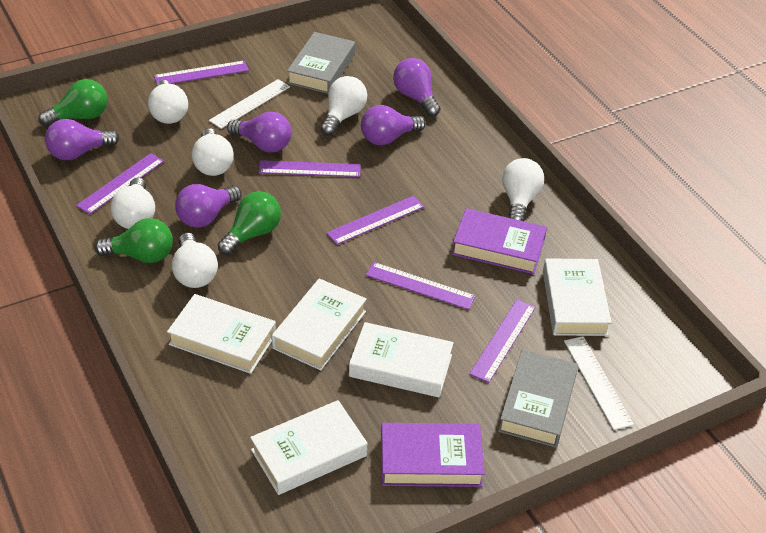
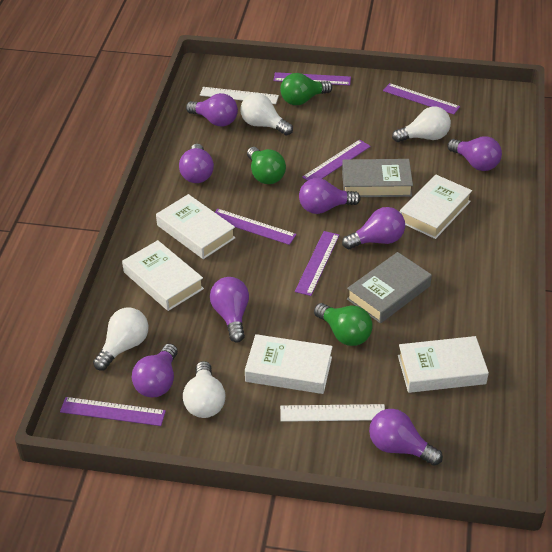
purple book: [381,423,485,487] [452,208,547,274] = 2 -> none = 0
purple light bulb: [45,119,119,160] [175,184,241,228] [227,112,292,153] [361,105,426,145] [393,58,440,117] = 5 -> [132,344,178,397] [179,144,214,183] [186,93,238,126] [210,277,249,343] [299,178,361,214] [342,207,405,249] [369,409,443,466] [447,136,502,171] = 8
white light bulb: [111,178,155,229] [148,80,188,124] [172,233,218,288] [192,128,234,176] [321,76,367,136] [502,158,544,221] = 6 -> [93,308,148,371] [183,361,225,418] [240,93,293,136] [392,107,451,142] = 4

